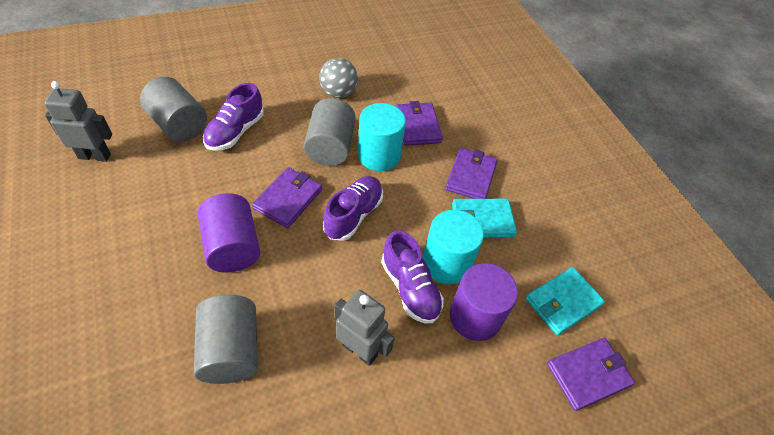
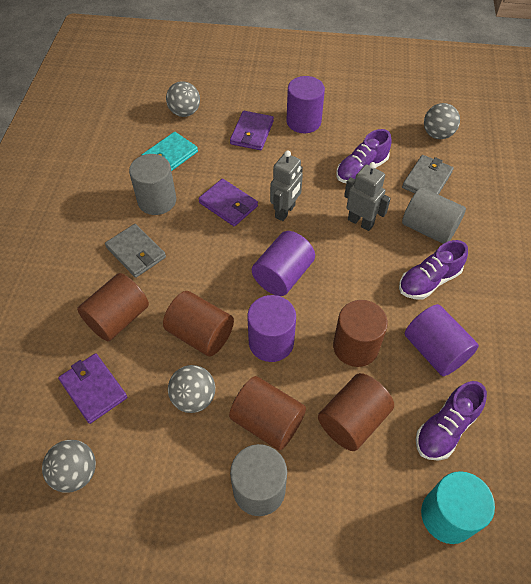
brown cylinder: none = 0 -> [77,273,149,341] [163,291,234,356] [229,376,306,451] [318,373,394,451] [333,300,388,367] = 5
grey ball: [319,58,358,98] = 1 -> [42,440,96,493] [166,81,200,117] [168,365,215,413] [424,103,460,139] = 4
grey wallet: none = 0 -> [105,224,166,278] [402,155,454,195] = 2
purple cylinder: [198,193,260,272] [450,263,518,341] = 2 -> [247,295,296,362] [252,231,315,296] [286,76,325,133] [405,304,479,376] = 4
purple wallet: [252,167,322,228] [396,101,443,146] [445,148,498,199] [547,338,635,411] = 4 -> [58,353,127,424] [198,179,258,227] [230,111,274,150] = 3
turquoise cylinder: [358,103,406,171] [423,210,484,284] = 2 -> [421,471,495,544] = 1
turquoise wallet: [452,199,517,238] [526,267,605,335] = 2 -> [141,132,198,171] = 1

